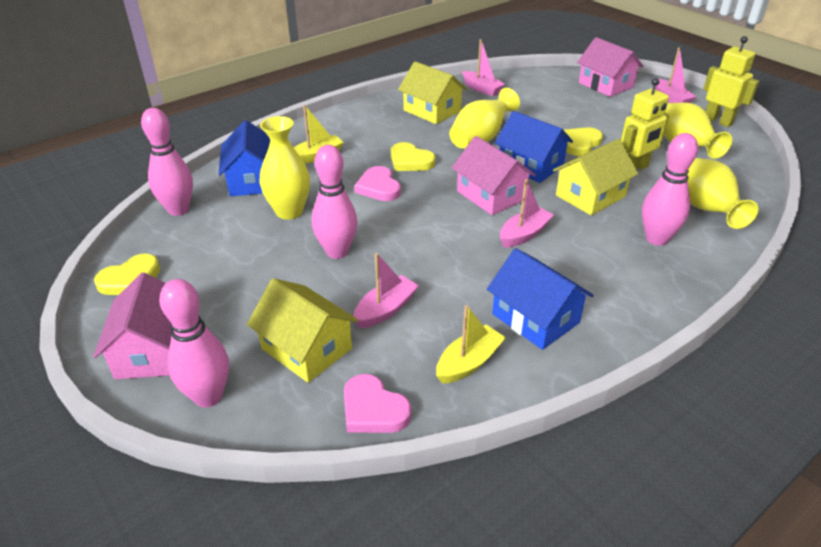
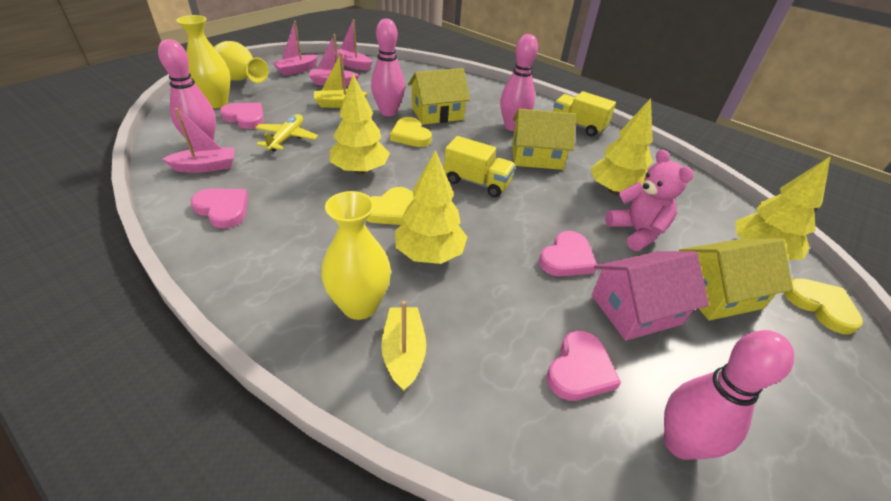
blue house: [218,120,270,196] [487,248,594,350] [495,111,573,183] = 3 -> none = 0
pink heart: [344,374,411,433] [354,166,401,201] = 2 -> [191,188,248,228] [220,103,264,129] [539,231,597,276] [547,331,621,401] = 4
pink house: [93,272,172,379] [452,136,536,215] [577,37,643,97] = 3 -> [592,251,709,341] = 1
pink teddy bear: none = 0 -> [605,149,693,251] = 1
yellow plane: none = 0 -> [255,114,318,152] = 1
yellow robot: [621,78,669,170] [703,36,759,127] = 2 -> none = 0
yellow tree: none = 0 -> [330,74,390,174] [395,150,467,264] [590,98,653,195] [735,156,831,260] = 4
yellow truck: none = 0 -> [444,136,516,197] [553,91,616,136] = 2
yellow vase: [259,116,310,220] [449,88,520,149] [664,102,732,159] [687,158,758,229] = 4 -> [176,15,231,108] [214,41,269,83] [321,191,391,320] = 3

